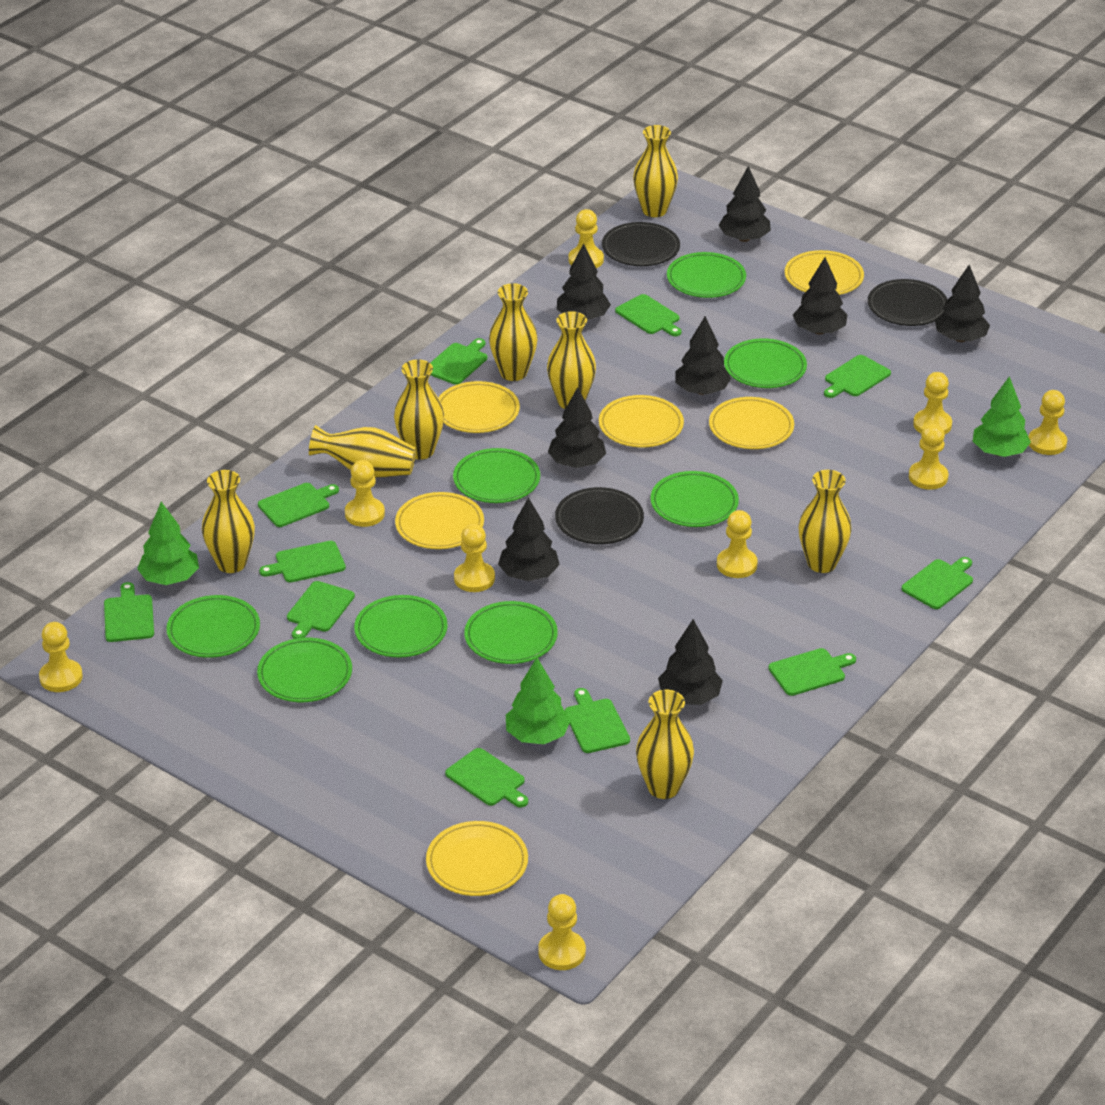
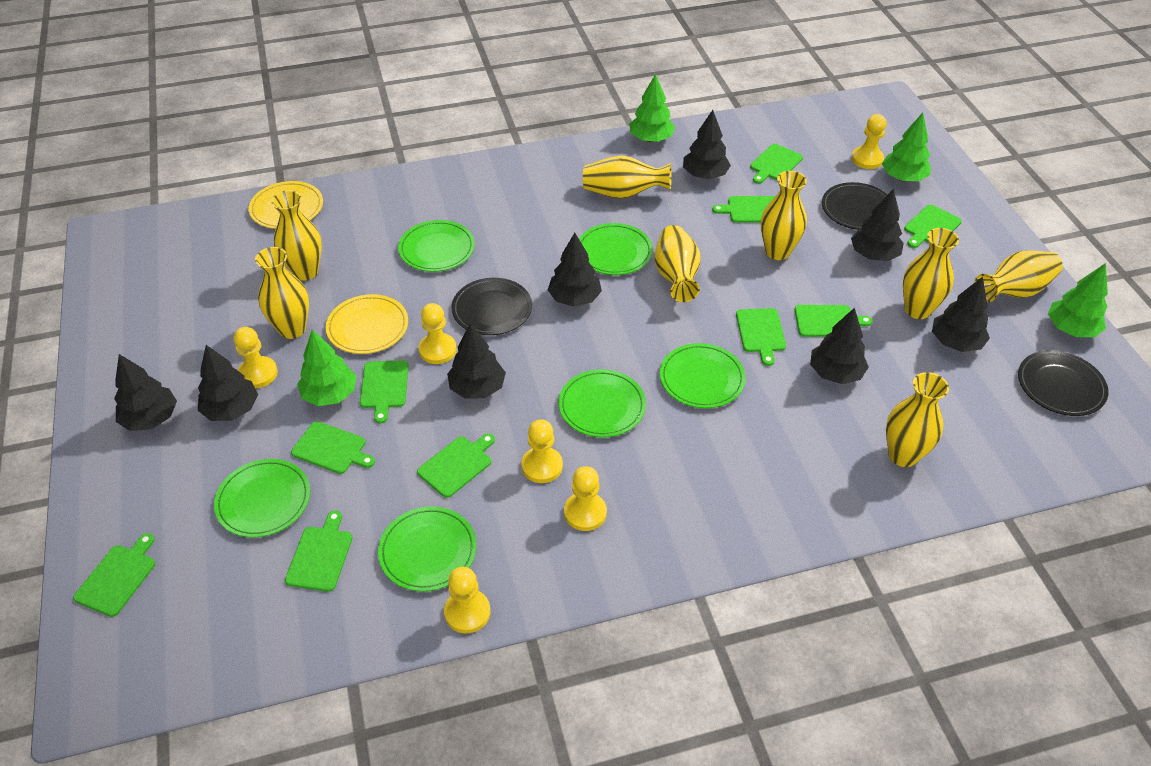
green cutting board: [104,582,154,642] [258,483,339,527] [259,541,346,582] [287,581,355,639] [430,338,487,385] [445,748,528,807] [565,688,630,753] [615,294,682,336] [768,648,856,696] [824,355,891,398] [902,557,973,609] = 11 -> [73,533,155,617] [285,511,353,592] [291,421,375,474] [360,360,408,424] [417,433,495,498] [712,196,775,223] [736,308,786,366] [750,144,803,184] [795,305,872,337] [904,205,962,248] = 10
green plate: [166,595,260,658] [257,638,352,702] [354,595,448,658] [453,448,540,503] [464,601,558,664] [650,471,739,527] [667,252,746,298] [724,339,807,388] = 8 -> [214,459,310,538] [378,506,477,592] [398,220,475,272] [559,369,646,437] [579,223,653,275] [660,343,746,408] = 6
green tree: [137,502,199,585] [506,658,571,744] [973,376,1031,457] = 3 -> [297,329,357,406] [629,74,675,142] [882,113,930,181] [1048,263,1108,337] = 4
yellow pawn: [39,622,83,692] [345,460,385,527] [454,524,495,592] [538,894,586,970] [569,209,604,268] [717,510,758,578] [909,424,948,490] [913,372,952,434] [1029,390,1067,455] = 9 -> [234,327,278,388] [418,303,457,364] [444,567,490,634] [521,419,563,483] [564,466,607,531] [852,114,887,169] = 6
yellow plate: [395,492,484,549] [426,821,528,896] [438,381,520,433] [599,395,684,447] [709,397,794,449] [785,250,864,295] = 6 -> [249,181,323,229] [326,294,408,354] = 2

